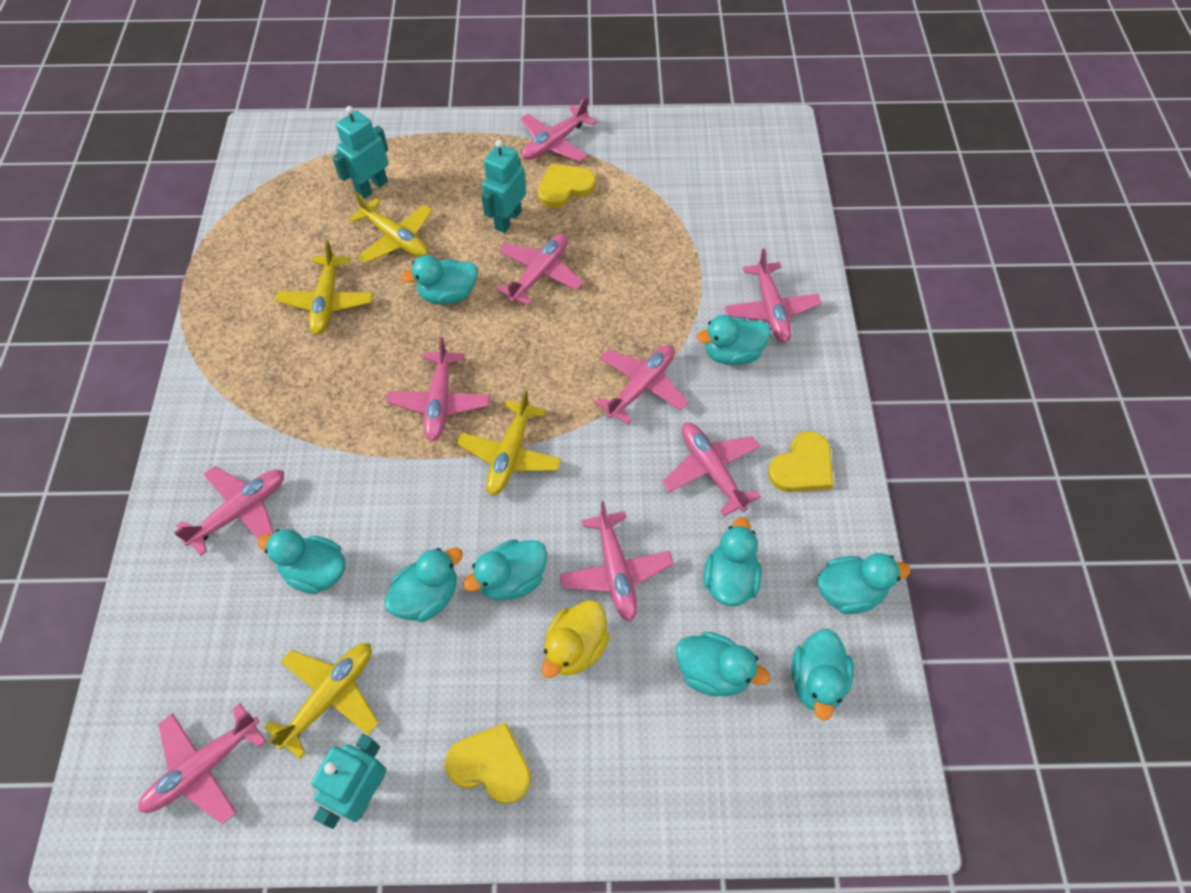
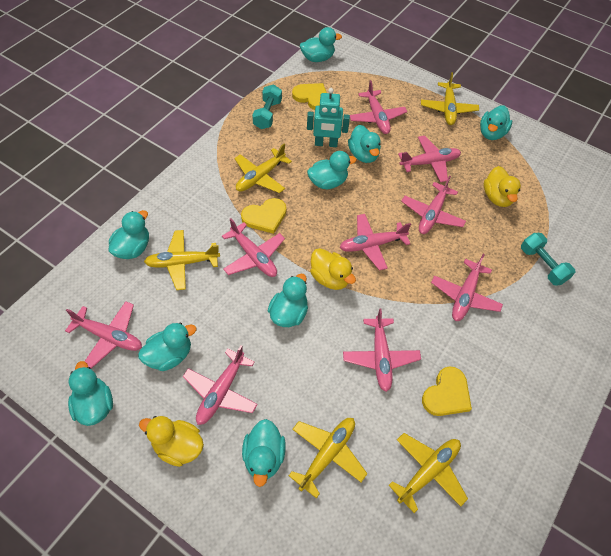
turquoise dumbbell: none = 0 -> [252,84,282,129] [521,233,575,286] = 2
turquoise robot: [311,734,387,829] [332,106,389,199] [481,140,526,233] = 3 -> [307,88,350,147] = 1
yellow duck: [542,600,610,678] = 1 -> [139,416,204,467] [310,248,356,290] [484,166,521,207] = 3
yellow plane: [264,643,379,759] [275,240,373,335] [349,192,433,264] [457,389,561,496] = 4 -> [144,230,220,290] [235,144,292,193] [289,418,367,498] [388,433,468,513] [421,72,479,125] = 5

